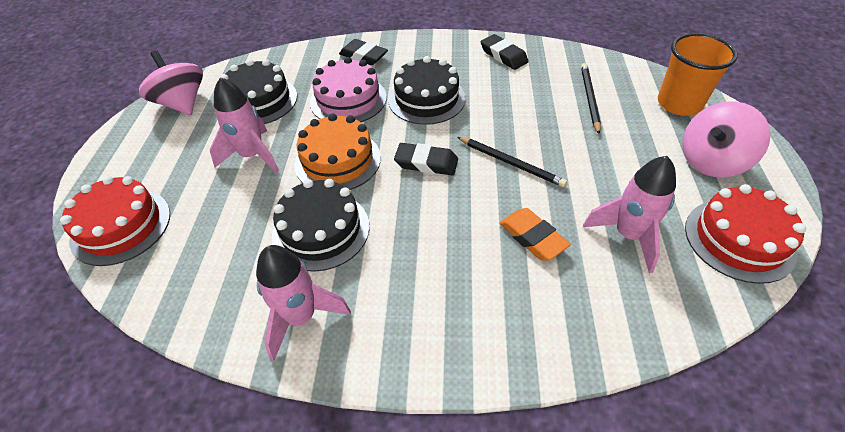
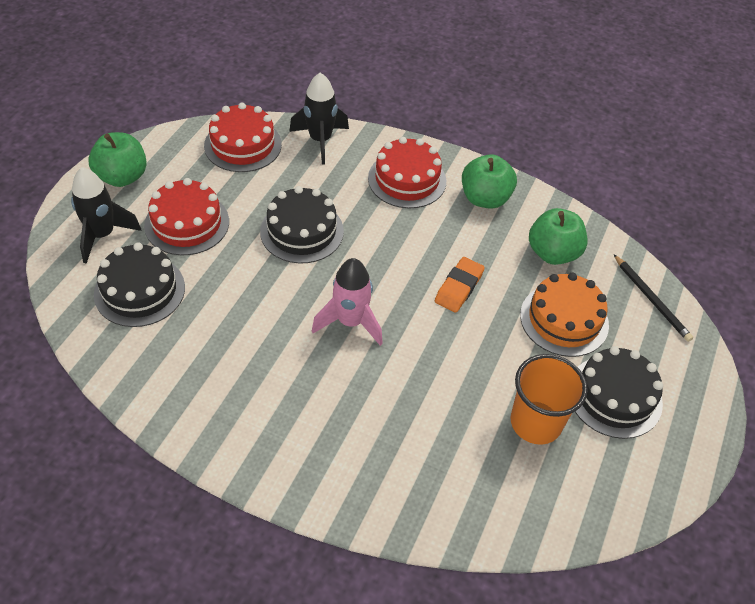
black eraser: [339,39,388,65] [394,143,458,175] [481,34,529,70] = 3 -> none = 0
black pencil: [457,137,567,187] [581,63,601,134] = 2 -> [614,255,693,342] = 1
black rocket: none = 0 -> [71,167,142,264] [289,72,349,165] = 2
green apple: none = 0 -> [89,132,147,187] [462,155,517,209] [529,208,587,265] = 3
pink cake: [310,57,387,122] = 1 -> none = 0
pink rocket: [210,77,279,173] [256,245,351,361] [583,156,676,273] = 3 -> [312,258,383,346] = 1
pink spinning top: [139,50,203,115] [682,101,771,177] = 2 -> none = 0
red cake: [60,176,170,266] [685,184,806,284] = 2 -> [144,178,229,255] [204,103,282,172] [368,137,446,208] = 3

